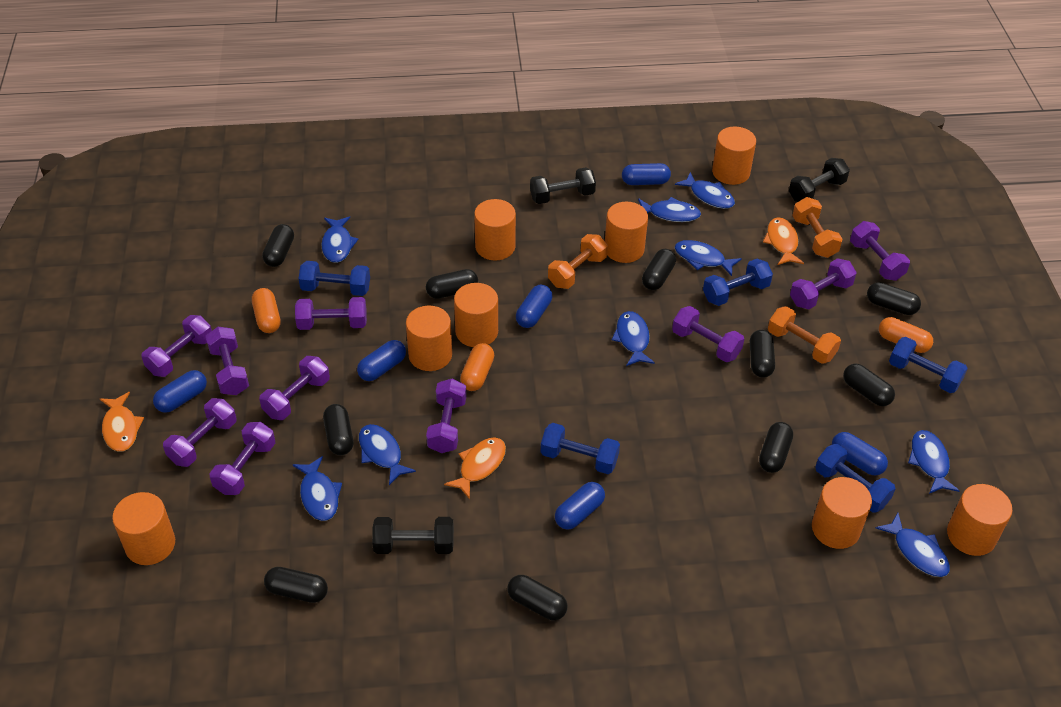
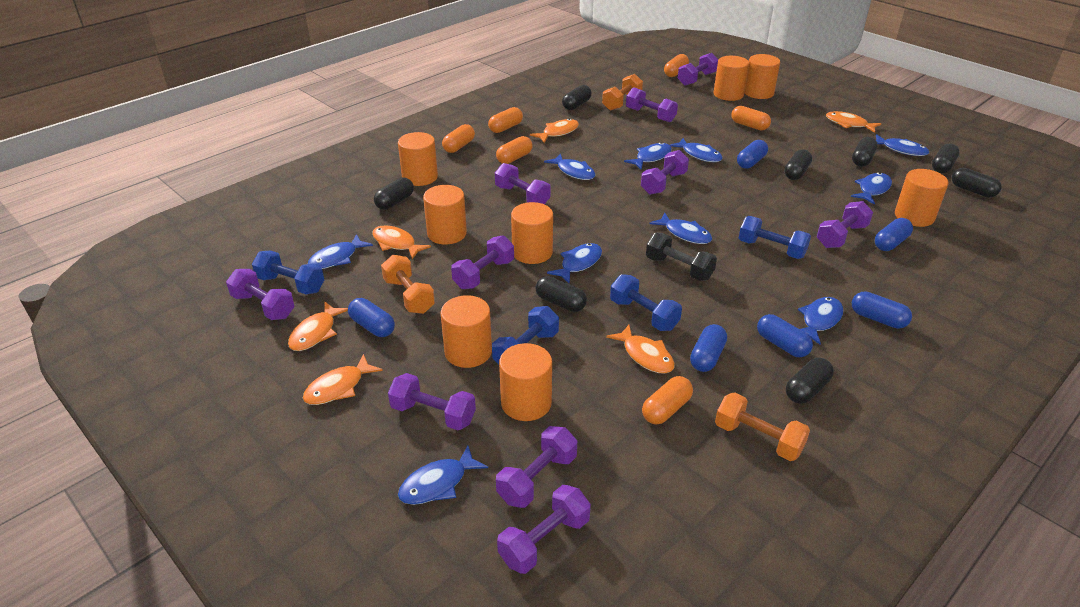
black capsule: [262,224,294,267] [264,567,328,603] [323,404,353,456] [426,269,478,299] [507,575,568,621] [642,249,676,290] [750,330,775,378] [759,422,793,473] [843,363,895,406] [867,282,921,315] = 10 -> [374,178,414,210] [535,276,587,312] [562,85,592,110] [784,149,812,180] [786,358,834,404] [852,137,878,167] [932,144,960,173] [952,168,1002,198] = 8
black dumbbell: [372,517,454,554] [530,167,596,204] [789,158,850,202] = 3 -> [646,233,717,281] = 1
blue dumbbell: [298,261,370,296] [541,423,620,474] [703,259,773,306] [815,444,896,512] [889,337,968,393] = 5 -> [252,251,324,294] [492,306,559,365] [610,274,682,331] [739,216,811,259] = 4
blue fish: [293,456,342,521] [321,216,359,263] [359,424,416,485] [611,311,655,366] [638,197,701,222] [675,172,735,209] [675,240,742,276] [876,513,950,577] [908,430,960,494] = 9 -> [308,234,373,269] [398,446,488,505] [544,154,595,180] [547,243,602,284] [624,142,672,170] [650,213,712,244] [670,138,723,162] [798,297,843,345] [851,172,892,205] [876,134,929,156] = 10
orange capsule: [252,288,280,333] [460,343,494,391] [879,317,933,353] = 3 -> [442,124,475,153] [488,107,523,133] [496,136,533,164] [642,376,693,424] [664,54,689,77] [731,106,771,130] = 6
orange fish: [100,392,144,452] [444,437,506,499] [763,217,804,265] = 3 -> [288,302,348,351] [303,354,383,405] [372,225,431,259] [530,119,579,143] [606,325,675,374] [826,111,881,133] = 6

